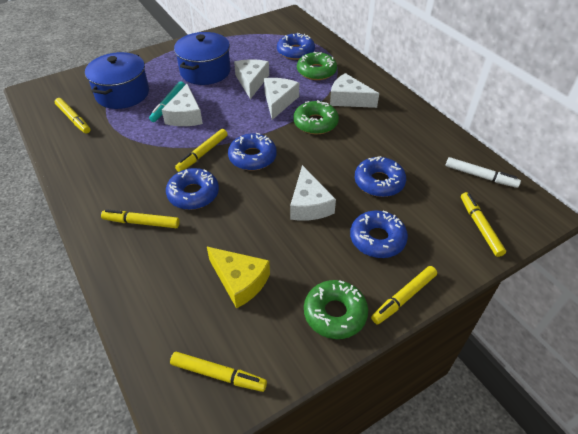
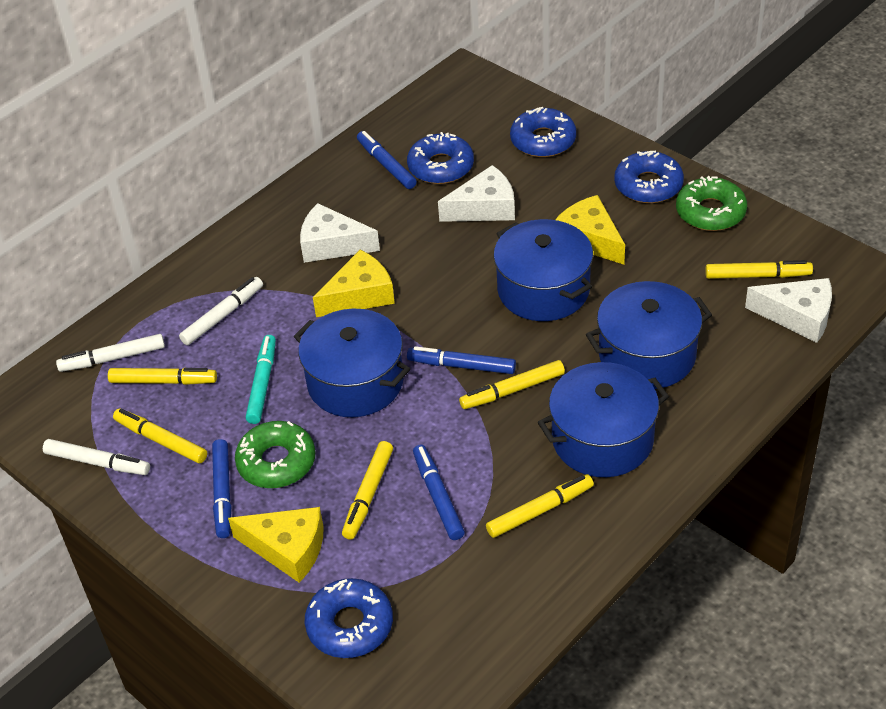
blue donut: [166,168,219,210] [228,133,277,171] [277,33,315,60] [350,210,408,258] [355,156,406,197] = 5 -> [305,578,393,658] [407,132,474,184] [510,107,576,157] [614,151,684,203] = 4
blue marker: none = 0 -> [212,439,231,538] [357,131,417,189] [407,346,516,374] [413,444,465,540] = 4
blue pot: [85,52,149,109] [174,32,231,85] = 2 -> [294,309,410,417] [493,219,593,321] [538,362,669,477] [586,281,712,389] = 4
green donut: [293,100,339,134] [297,52,337,80] [304,280,368,339] = 3 -> [235,421,315,488] [676,176,747,231] = 2
white cheese: [162,84,203,126] [234,59,269,99] [264,78,299,120] [290,165,336,221] [330,73,379,108] = 5 -> [300,203,380,263] [438,165,515,222] [745,278,832,343] = 3
white marker: [446,157,521,188] = 1 -> [43,439,150,475] [56,334,165,372] [179,277,263,345] = 3
yellow cheese: [207,247,270,309] = 1 -> [228,507,324,583] [313,250,395,317] [555,195,625,265] = 3

